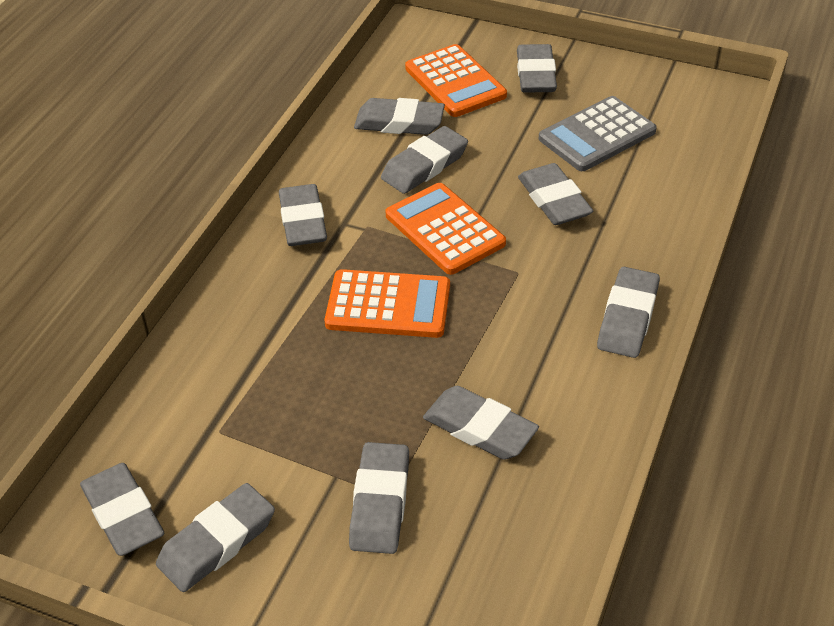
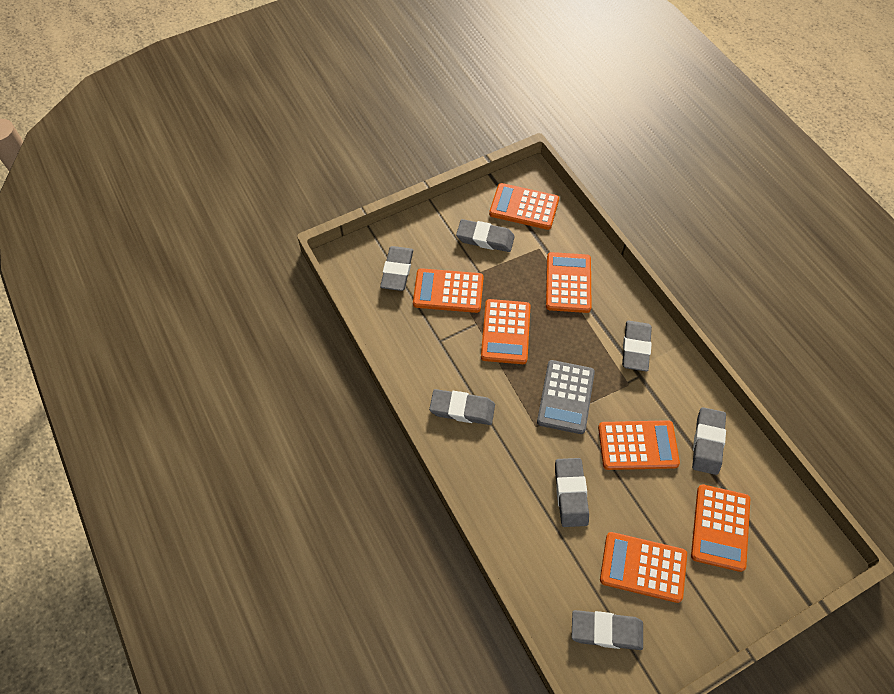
grey eraser: [80,463,164,556] [156,483,275,592] [279,184,327,246] [349,442,409,554] [354,98,445,135] [381,126,468,194] [423,386,539,460] [517,44,557,93] [518,163,593,225] [597,267,660,358] = 10 -> [380,246,413,291] [429,389,495,425] [456,219,515,252] [555,458,589,527] [572,610,643,650] [622,320,652,371] [692,407,726,475] = 7
orange calculator: [325,269,450,338] [385,183,506,275] [405,44,507,117] = 3 -> [413,268,484,313] [481,299,531,364] [489,183,559,230] [546,252,592,313] [598,420,680,470] [600,532,687,603] [691,484,750,572] = 7

